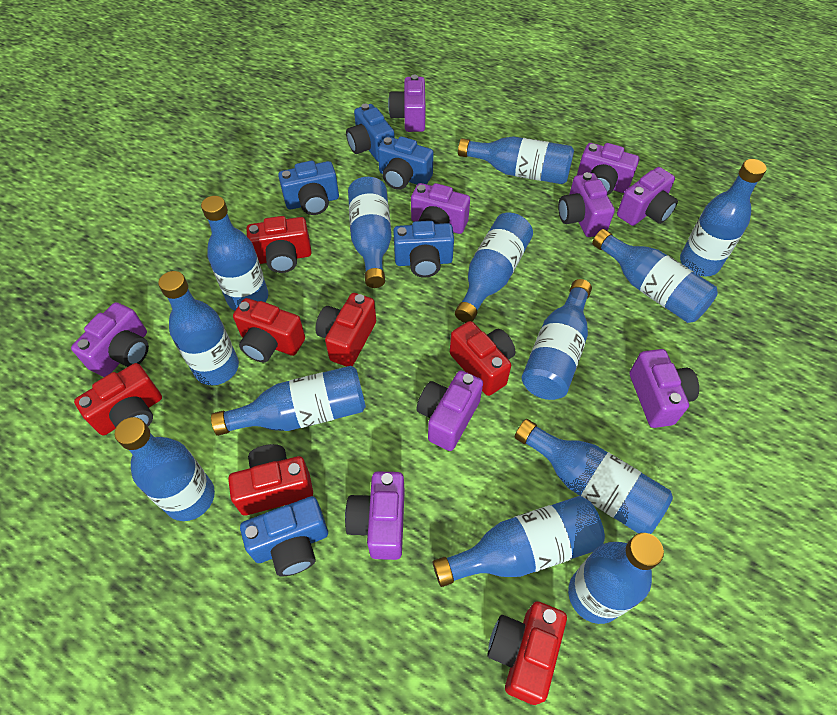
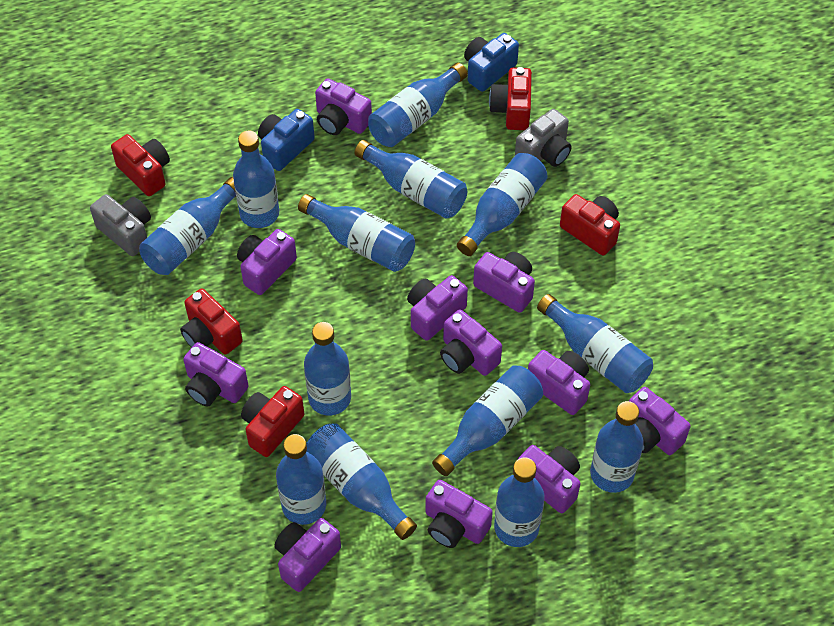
blue camera: [240,496,328,576] [278,161,339,215] [346,104,395,162] [378,136,433,190] [393,221,454,278] = 5 -> [258,109,315,171] [464,33,519,92] = 2
grey camera: none = 0 -> [90,194,151,256] [515,109,572,167] = 2
purple camera: [71,302,149,377] [345,471,405,560] [388,75,425,132] [411,183,470,234] [416,370,483,451] [558,172,615,237] [577,143,639,195] [617,167,678,226] [630,349,699,428] = 9 -> [183,342,249,407] [237,229,297,295] [274,518,341,592] [315,78,372,135] [407,275,468,341] [425,480,493,548] [440,310,502,376] [473,252,535,313] [517,445,581,513] [528,350,590,415] [629,387,691,455] = 11
red camera: [74,363,162,435] [228,444,313,515] [233,298,305,363] [246,216,312,273] [315,293,376,367] [450,321,515,396] [487,601,567,705] = 7 -> [111,134,170,196] [180,288,243,355] [241,386,304,457] [489,67,532,130] [560,194,620,256] = 5

